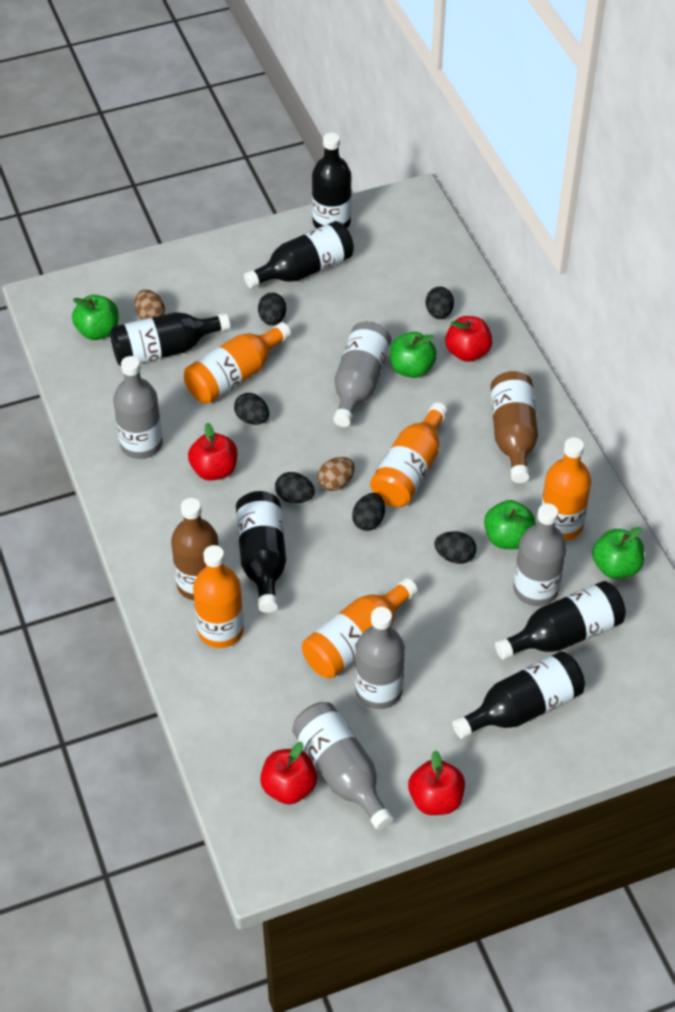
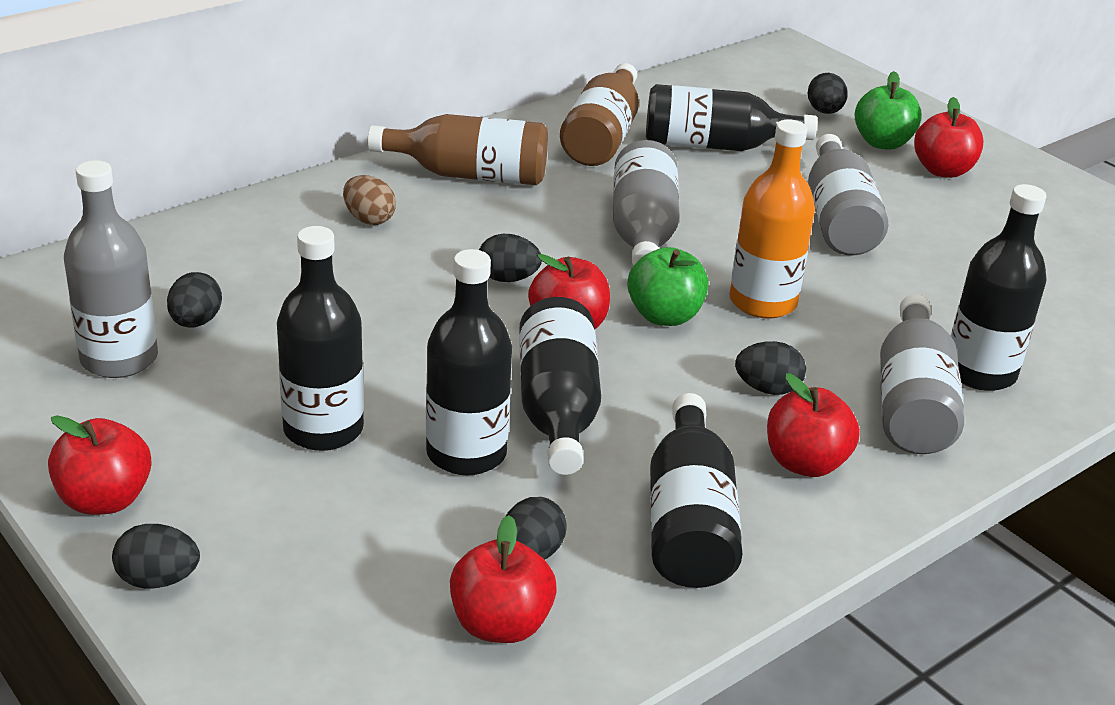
brown egg: [135,290,165,319] [317,457,355,491] = 2 -> [343,175,396,225] = 1
green apple: [72,295,119,340] [390,332,437,378] [484,500,536,549] [592,527,644,579] = 4 -> [627,247,709,326] [855,71,922,150] = 2
grey bottle: [113,356,163,459] [292,702,394,830] [333,322,391,427] [355,607,405,709] [514,503,566,606] = 5 -> [64,160,158,378] [613,140,679,266] [808,134,888,256] [880,294,964,454] = 4
orange bottle: [184,322,291,404] [193,545,244,648] [302,578,418,678] [370,402,448,507] [541,437,591,540] = 5 -> [729,119,815,319] = 1
red apple: [188,423,237,481] [260,742,317,805] [408,750,465,815] [445,316,493,362] = 4 -> [48,415,152,515] [450,515,557,643] [528,254,610,329] [767,373,860,477] [914,97,983,178] = 5

